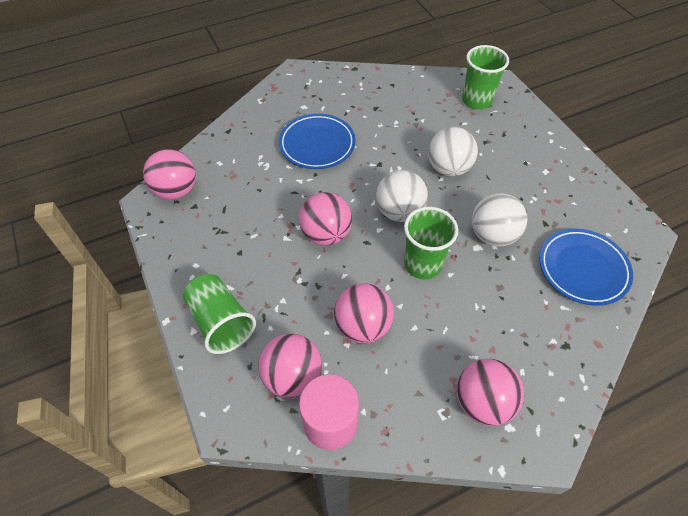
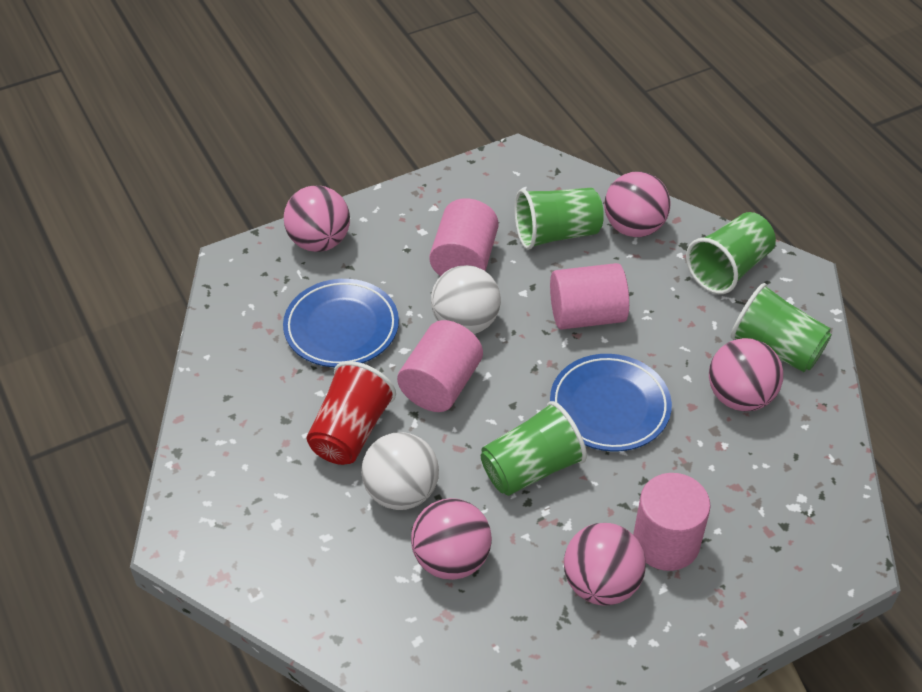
green cup: [183,274,256,354] [404,207,458,279] [462,45,509,109] = 3 -> [481,401,587,496] [515,188,604,250] [686,212,776,294] [731,283,832,372] = 4
pink cylinder: [299,374,359,450] = 1 -> [397,320,483,412] [429,198,499,276] [550,263,629,330] [633,473,711,571] = 4
red cup: none = 0 -> [307,361,396,465] = 1
white ball: [376,170,428,222] [428,127,478,177] [472,193,527,247] = 3 -> [361,432,439,510] [431,265,501,334] = 2

